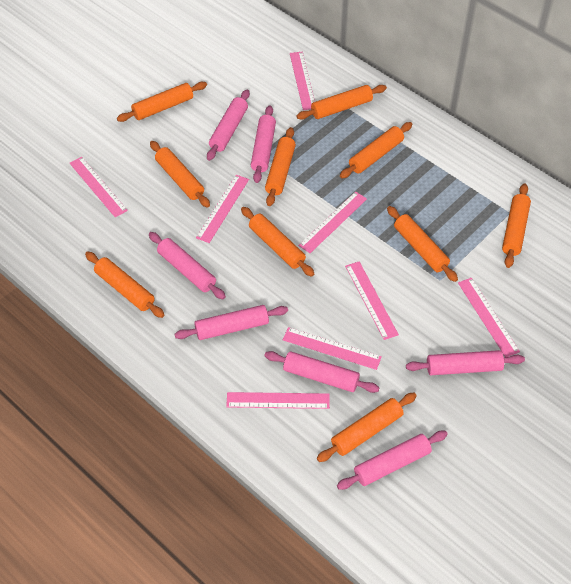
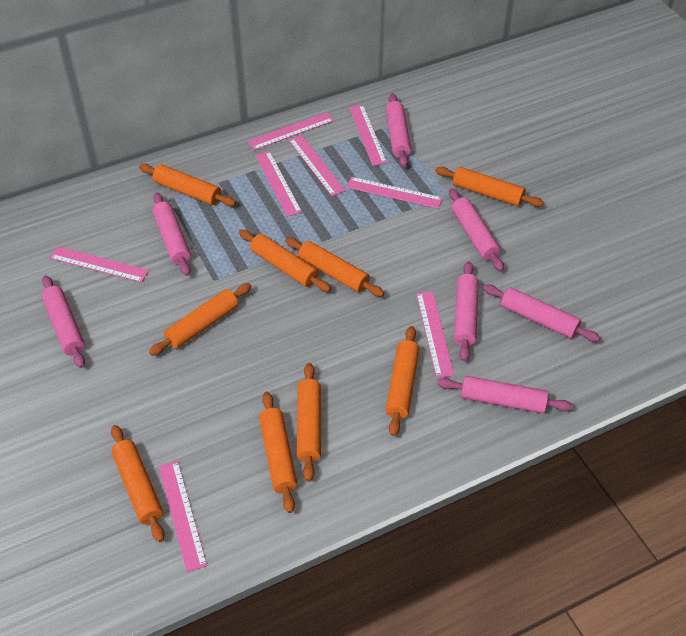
orange rolling pin: [85,252,164,318] [117,82,207,122] [150,141,210,208] [241,207,314,277] [265,127,296,206] [297,85,387,120] [317,393,417,462] [340,122,412,178] [387,206,458,282] [502,184,531,268] = 10 -> [111,425,165,542] [139,164,236,206] [149,283,252,356] [239,230,331,292] [259,392,297,513] [285,237,384,297] [297,363,321,482] [386,326,419,436] [435,167,544,207] = 9

